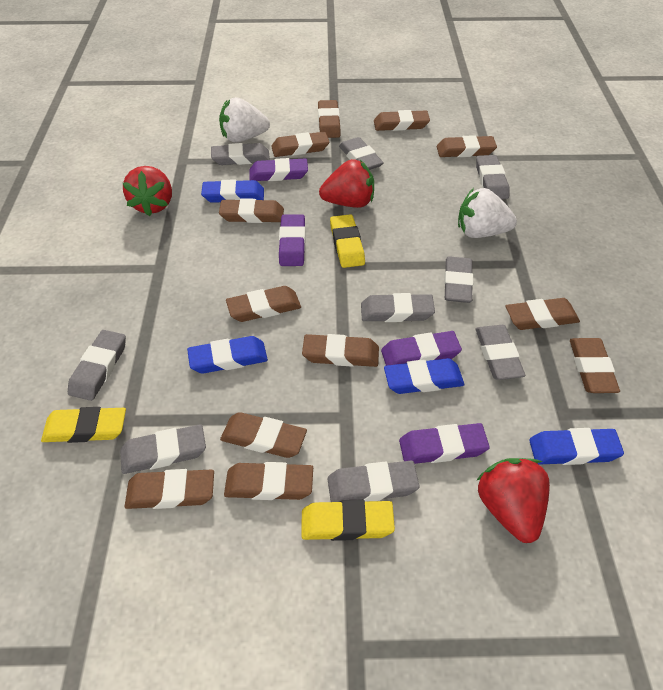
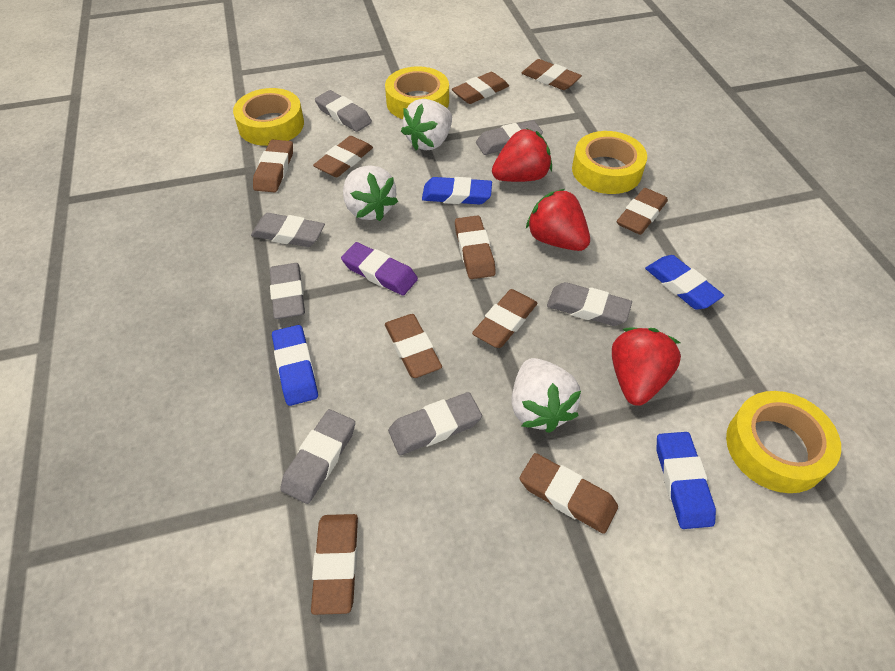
brown eraser: [125,469,214,509] [219,199,284,223] [220,412,307,458] [224,462,313,500] [226,286,301,322] [271,132,329,157] [302,334,379,367] [318,100,341,138] [374,110,430,131] [437,135,497,157] [506,298,580,330] [570,338,620,393] = 12 -> [253,140,293,192] [311,514,358,615] [313,136,373,177] [385,314,442,378] [452,72,509,104] [455,215,496,279] [472,289,538,348] [520,453,618,534] [522,59,582,90] [617,188,668,235] = 10
grey eraser: [68,330,126,401] [120,424,206,474] [211,143,270,165] [328,461,420,502] [339,137,384,170] [361,293,435,322] [444,256,473,303] [476,155,509,199] [476,325,525,380] = 9 -> [251,213,325,247] [270,263,305,319] [280,409,355,504] [315,90,372,132] [388,392,482,455] [476,120,543,155] [547,282,632,326] = 7
purple eraser: [249,158,308,181] [279,214,305,266] [381,331,462,366] [399,423,490,464] = 4 -> [341,242,418,296] = 1
white strawberry: [219,97,270,142] [458,188,517,238] = 2 -> [343,165,398,221] [401,99,452,150] [511,358,581,433] = 3
yellow eraser: [41,407,126,443] [301,500,395,541] [330,214,365,268] = 3 -> none = 0
yellow tape: none = 0 -> [233,88,304,146] [385,66,449,119] [572,131,647,194] [726,391,841,493] = 4

